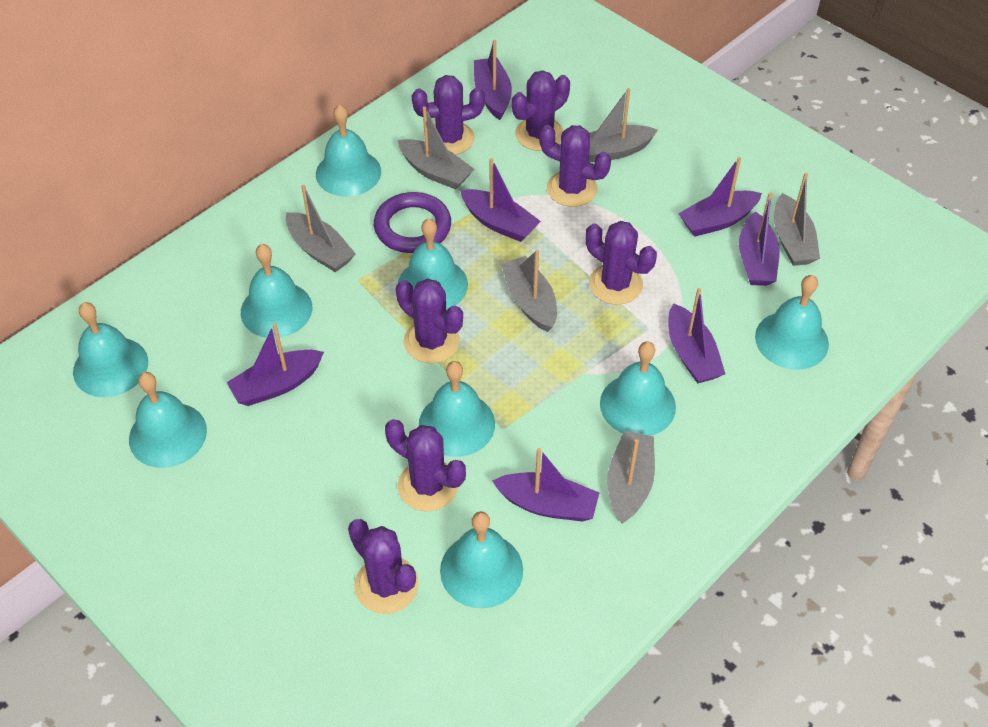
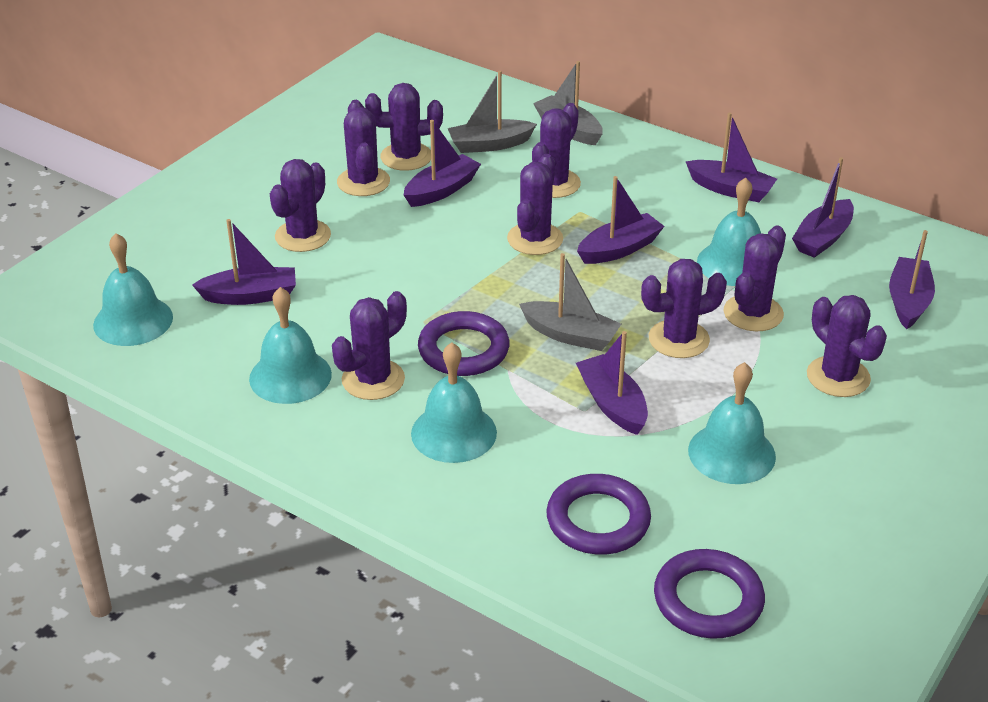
grey boat: [286,185,356,272] [398,107,474,190] [501,250,557,332] [588,88,658,163] [607,431,655,523] [774,173,820,266] = 6 -> [448,71,537,153] [519,253,621,351] [533,61,603,145] = 3
purple cactus: [348,519,419,614] [385,419,466,512] [396,279,463,363] [412,75,485,155] [512,70,570,151] [539,125,611,207] [586,221,657,305] = 7 -> [270,159,331,252] [332,291,407,400] [337,100,390,196] [365,83,443,171] [507,154,563,255] [532,103,581,198] [641,259,727,358] [724,226,786,331] [807,295,887,397] = 9
purple ring: [374,192,451,253] = 1 -> [418,311,509,376] [546,474,651,555] [654,549,765,639] = 3
turquoise bell: [73,302,148,397] [129,372,207,468] [241,244,312,338] [316,104,381,197] [398,218,468,310] [419,361,495,457] [440,511,523,608] [600,341,676,436] [755,275,829,370] = 9 -> [93,233,173,346] [249,287,332,404] [411,342,497,463] [688,362,776,484] [697,177,761,286] = 5

